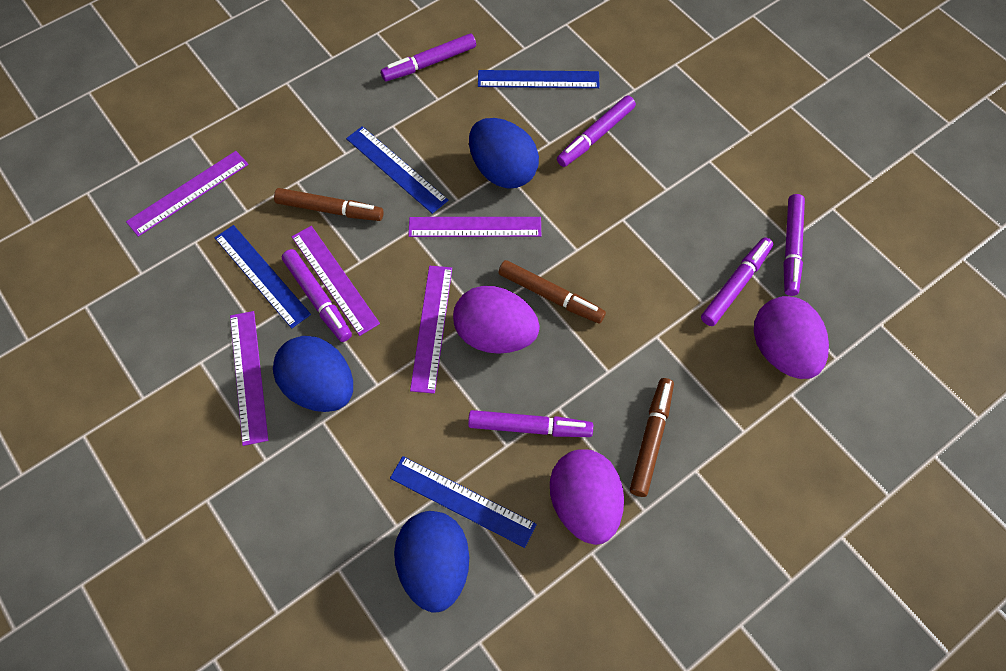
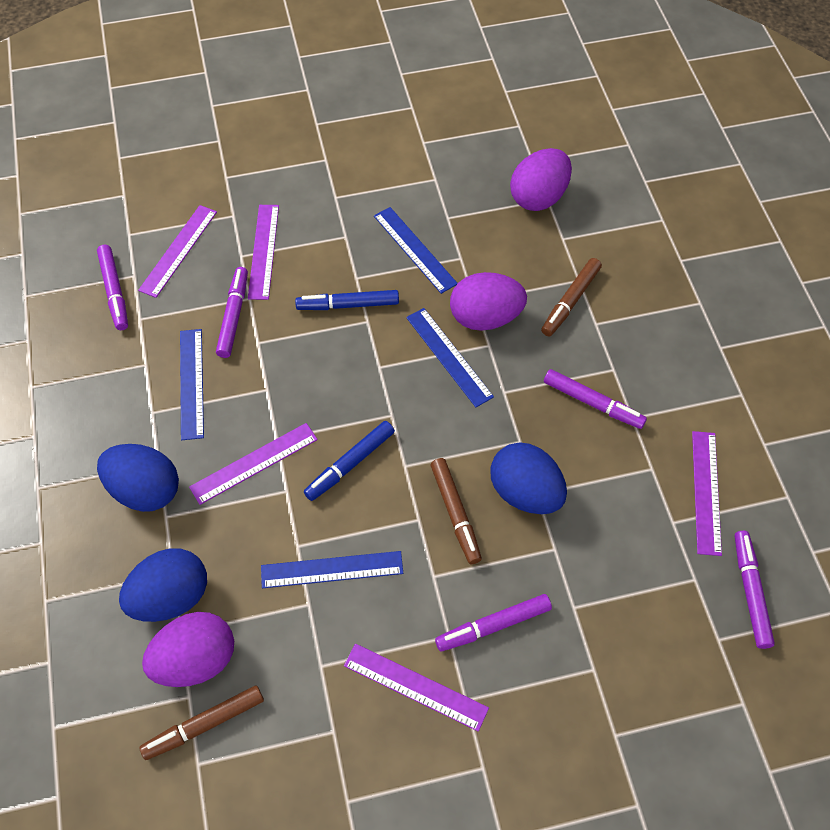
blue marker: none = 0 -> [295,290,399,310] [304,421,395,501] = 2
purple marker: [282,249,352,342] [381,34,476,81] [468,410,593,437] [557,95,636,167] [701,237,773,326] [783,194,805,296] = 6 -> [97,245,128,330] [216,267,248,358] [435,594,552,652] [544,369,647,429] [735,531,775,649] = 5

